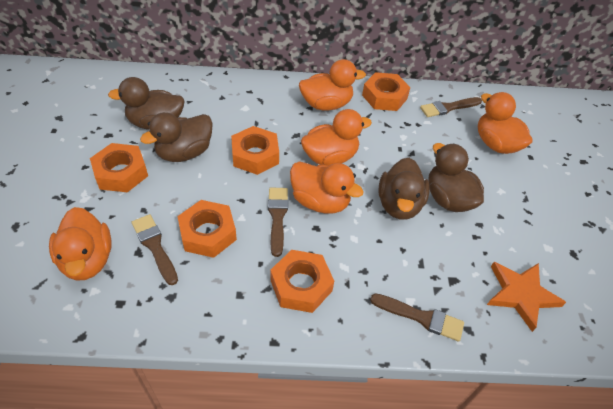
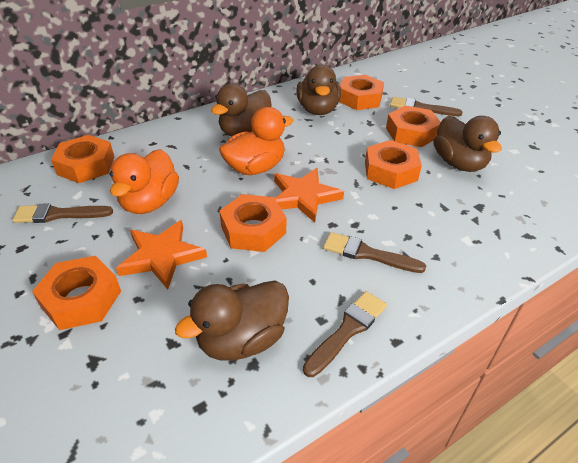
orange duck: [49,207,112,281] [290,161,364,214] [299,59,366,110] [301,109,372,166] [478,92,533,154] = 5 -> [109,149,179,214] [219,107,294,175] = 2
orange nut: [90,143,148,192] [177,200,237,258] [231,126,279,175] [270,250,334,313] [362,72,410,111] = 5 -> [32,256,121,330] [51,135,114,183] [219,194,286,252] [338,75,384,110] [365,140,422,189] [386,106,441,147] = 6
orange star: [487,262,566,332] = 1 -> [116,220,207,290] [274,168,344,222] = 2

